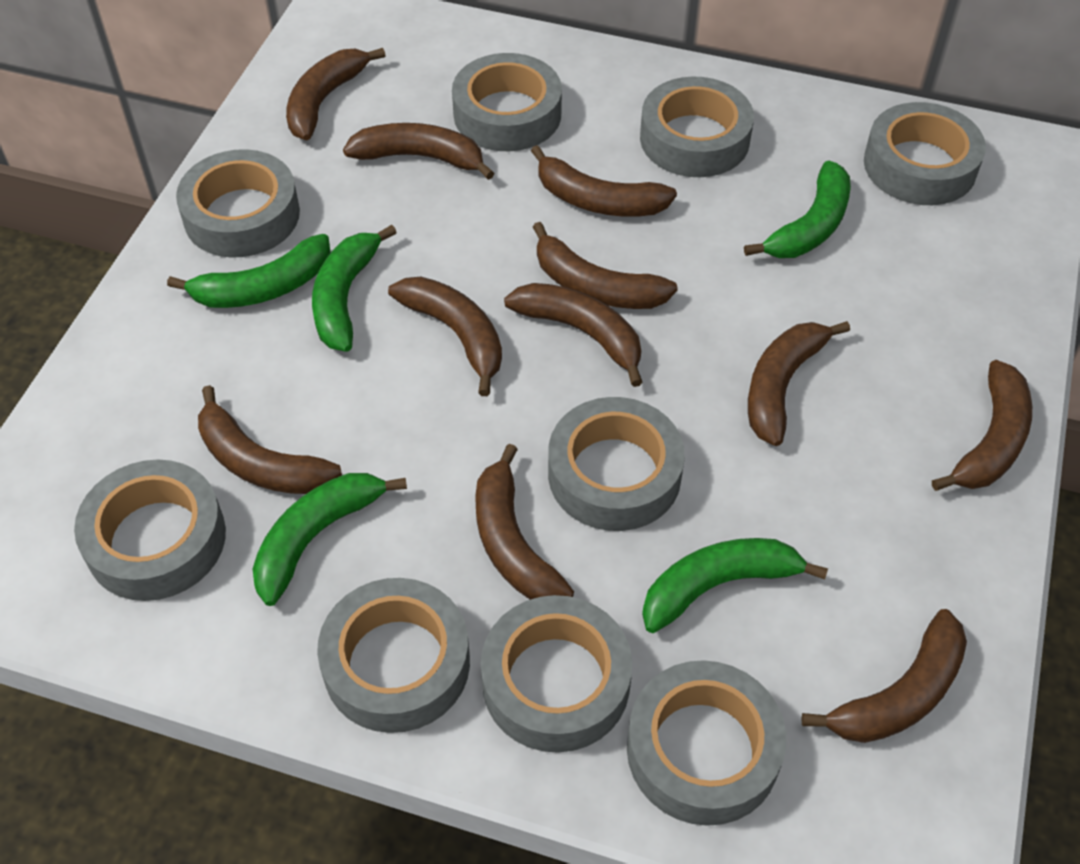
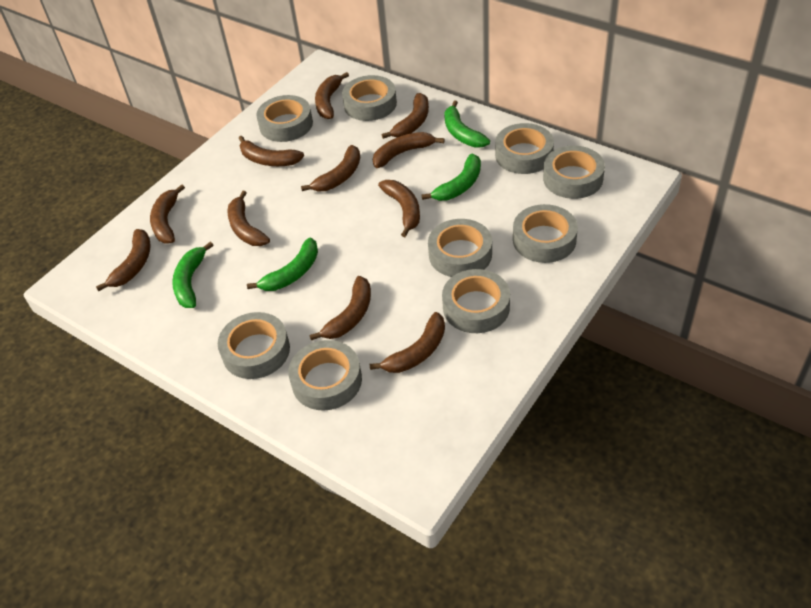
green banana: [167,234,331,308] [253,473,407,606] [312,225,397,352] [642,538,828,633] [744,161,851,258] = 5 -> [172,242,213,308] [247,237,318,291] [422,154,481,201] [444,101,490,148] = 4

